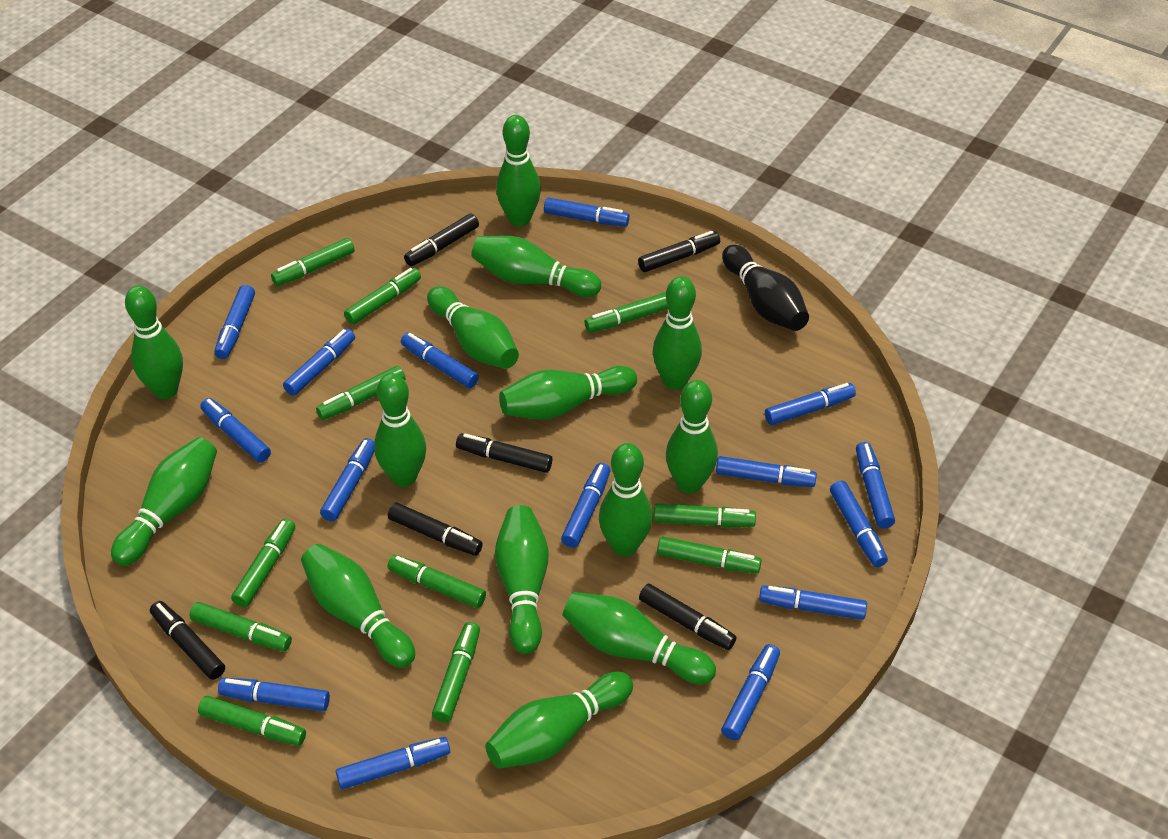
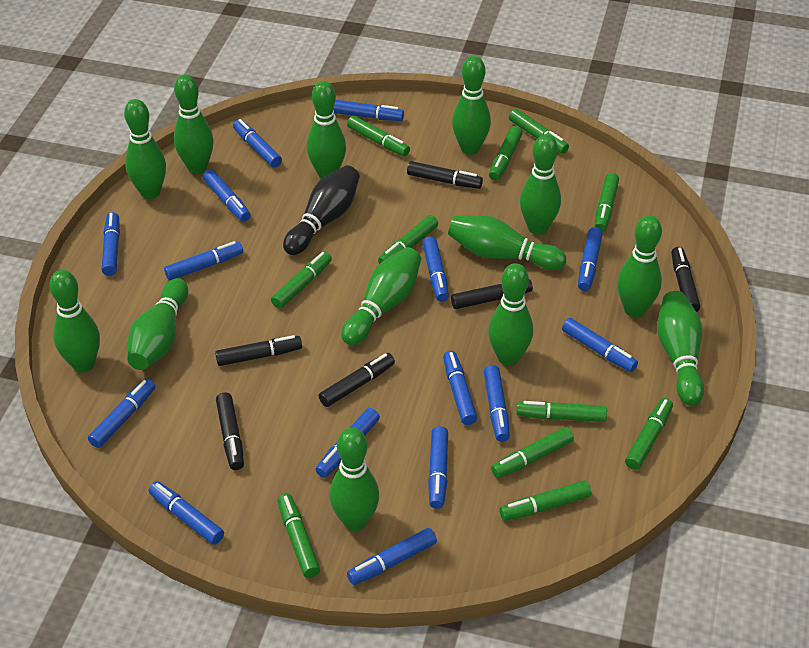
green bowling pin: [111,437,217,566] [125,286,183,399] [301,544,415,668] [374,373,426,487] [427,286,519,369] [471,236,601,297] [485,672,633,769] [495,505,549,654] [496,115,541,227] [499,366,637,420] [562,592,716,684] [599,443,652,557] [653,276,702,390] [666,380,718,494] = 14 -> [49,270,100,373] [124,99,166,199] [127,278,188,370] [174,74,214,174] [307,81,346,179] [329,428,379,531] [341,247,421,345] [448,215,566,270] [452,56,491,155] [488,263,533,366] [520,134,561,235] [617,215,662,318] [657,291,704,406] = 13

